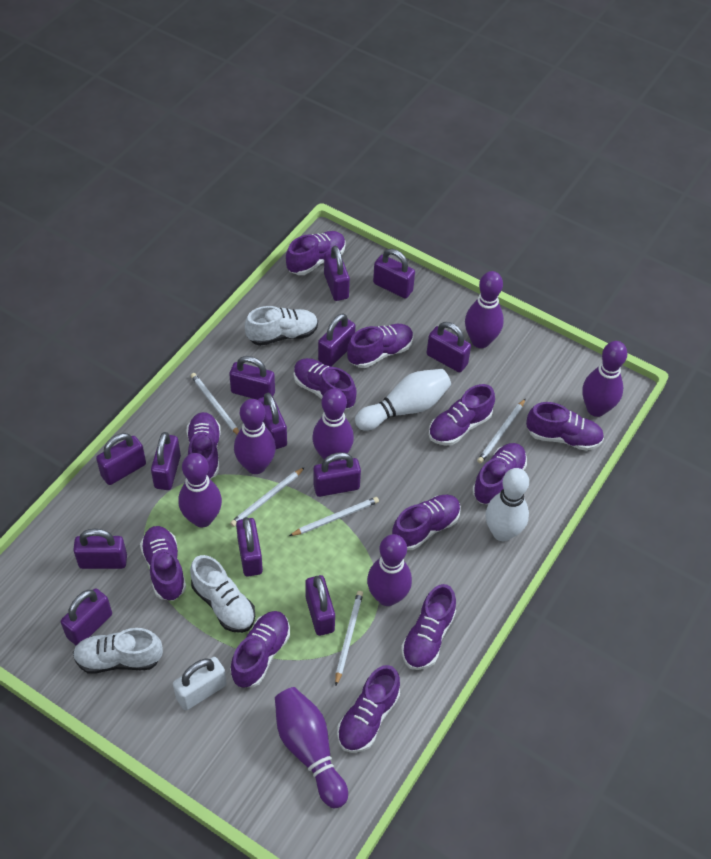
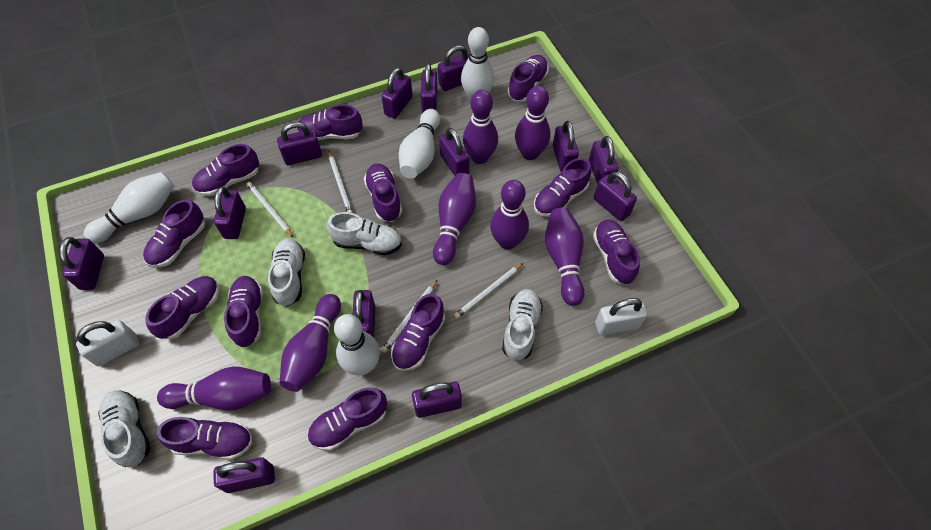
white bowling pin: [355,369,451,431] [485,468,529,541] = 2 -> [84,172,174,243] [334,314,380,375] [399,109,440,179] [461,27,494,101] = 4
white padlock: [173,657,227,710] = 1 -> [76,320,139,367] [595,298,647,335] = 2
white pencil: [191,373,239,434] [230,467,305,527] [289,497,379,536] [335,591,363,685] [477,398,526,464] = 5 -> [247,182,293,237] [328,152,353,213] [381,280,437,353] [454,263,523,319] = 4
white shoe: [73,628,163,674] [190,555,255,633] [245,306,318,346] = 3 -> [98,390,150,468] [268,238,305,307] [327,212,402,255] [502,289,543,361] = 4

